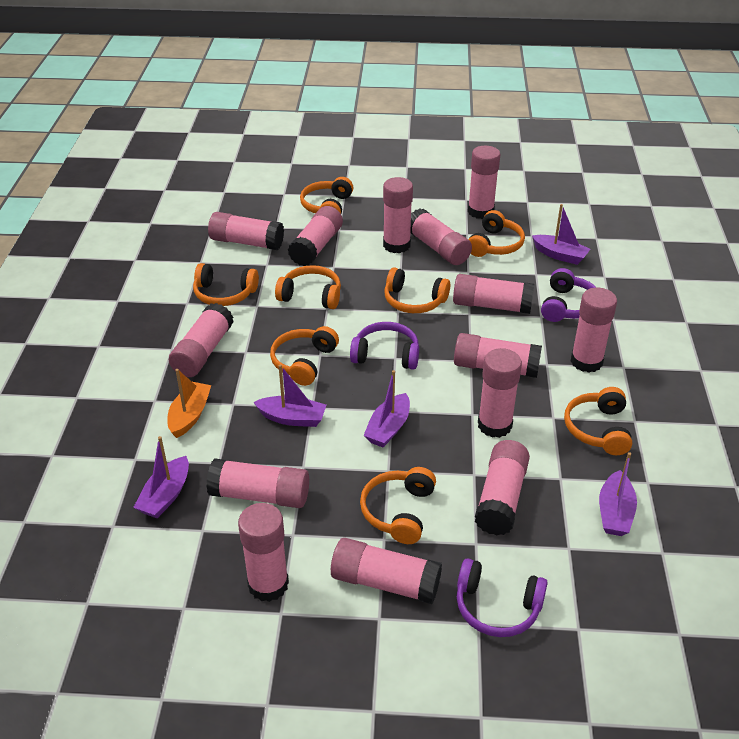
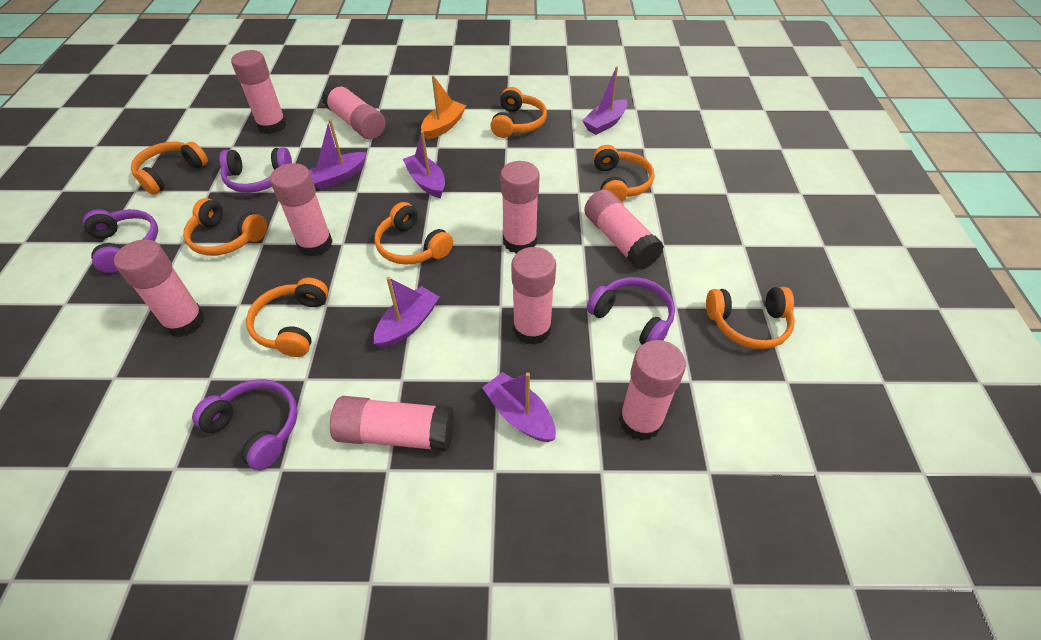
orange headphones: [193,263,259,306] [270,326,339,386] [275,265,341,309] [300,177,353,214] [360,467,436,544] [384,267,450,313] [468,210,525,257] [564,387,632,455] = 8 -> [131,142,208,195] [183,198,267,256] [246,278,328,357] [374,202,453,265] [490,87,547,138] [593,145,655,202] [706,287,795,349] = 7
pink glue stick: [169,303,234,377] [206,458,309,508] [208,212,284,250] [238,503,289,602] [288,206,343,266] [331,538,442,604] [383,177,413,253] [410,208,472,265] [453,274,534,314] [454,333,542,378] [468,146,500,219] [475,440,530,535] [478,348,522,438] [570,288,617,373] = 14 -> [114,239,205,337] [231,50,287,134] [270,163,333,257] [322,82,385,140] [330,396,454,452] [500,161,540,253] [511,247,556,345] [584,189,664,270] [619,340,686,441] = 9
purple headphones: [350,322,419,370] [457,558,548,637] [541,268,597,322] = 3 -> [83,209,158,273] [192,379,298,471] [219,147,292,193] [587,277,675,345] = 4

